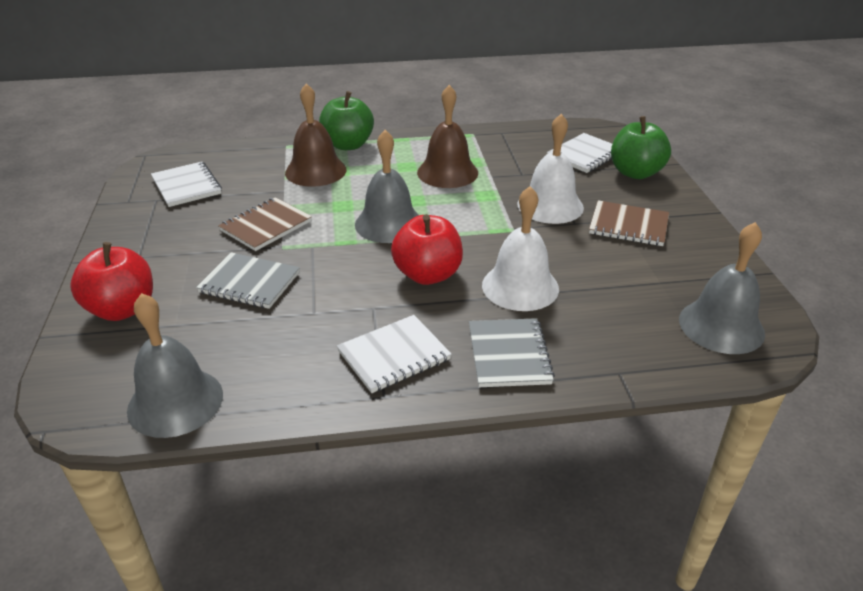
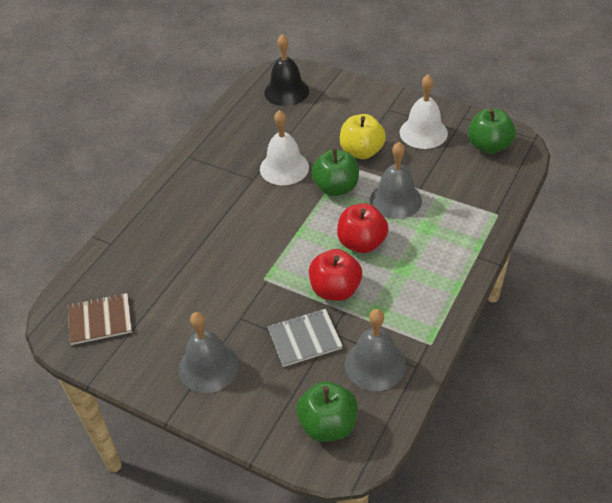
black bell: none = 0 -> [264,34,309,106] = 1
brown bell: [285,83,347,187] [417,85,478,188] = 2 -> none = 0
brown notebook: [218,197,312,251] [589,200,669,246] = 2 -> [68,293,132,345] = 1
green apple: [319,91,374,150] [611,116,671,179] = 2 -> [296,381,357,442] [311,148,359,196] [468,109,516,154] = 3
grey notebook: [196,252,300,309] [469,318,555,387] = 2 -> [268,309,343,367] = 1
white notebook: [151,162,222,207] [337,315,452,393] [547,133,612,173] = 3 -> none = 0
yellow apple: none = 0 -> [340,114,386,159] = 1

